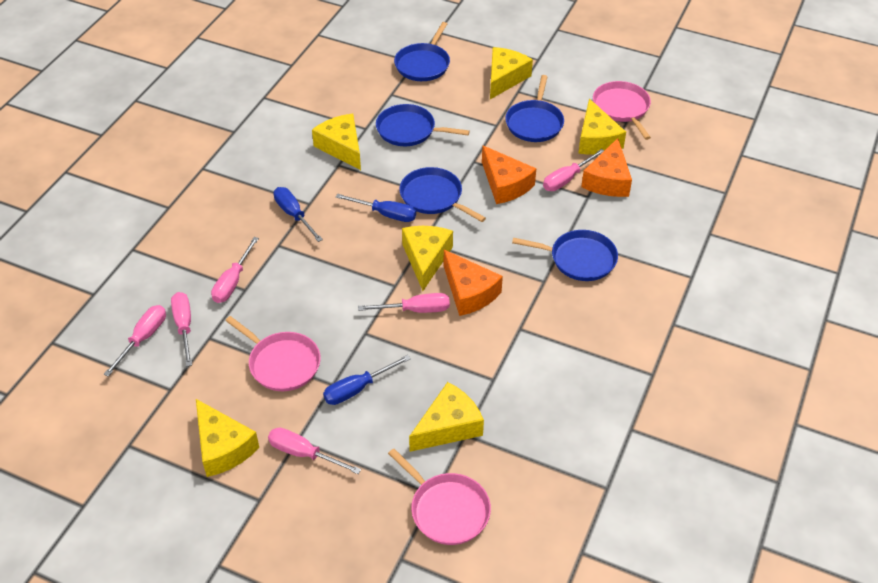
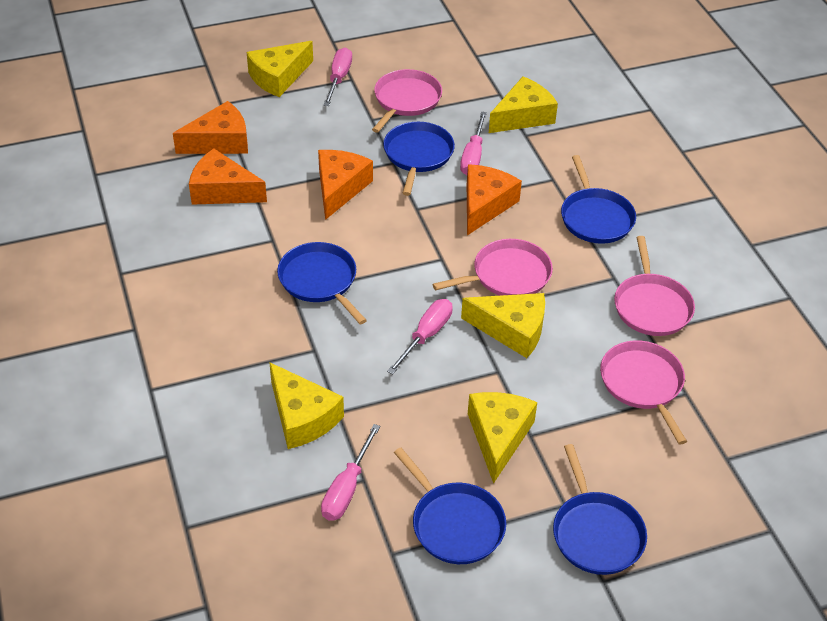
blue screwdriver: [274,187,323,242] [323,355,411,405] [336,194,416,222] = 3 -> none = 0
orange cheese: [444,250,503,316] [482,145,536,204] [581,138,632,197] = 3 -> [173,101,248,154] [189,148,267,205] [318,150,373,220] [467,164,522,235] = 4
pink pan: [225,316,321,391] [388,448,491,545] [593,81,651,140] = 3 -> [372,69,442,133] [432,239,553,296] [600,341,687,445] [614,236,695,336] = 4
pink screwdriver: [104,305,166,377] [171,292,192,367] [211,237,259,303] [268,428,361,474] [358,293,450,313] [543,149,604,191] = 6 -> [321,424,380,521] [323,48,352,106] [387,299,453,374] [460,112,487,175] = 4
yellow cheese: [196,399,259,477] [312,114,361,170] [402,226,453,291] [409,382,484,452] [490,47,533,99] [578,99,626,155] = 6 -> [247,41,313,97] [269,362,344,449] [461,293,545,358] [468,392,537,484] [489,76,558,133] = 5

